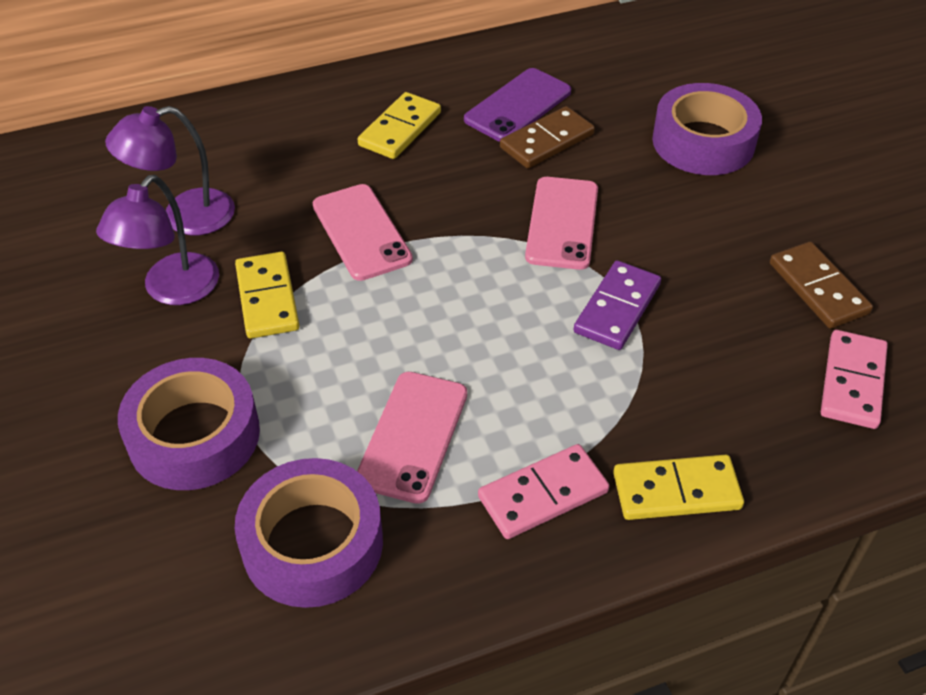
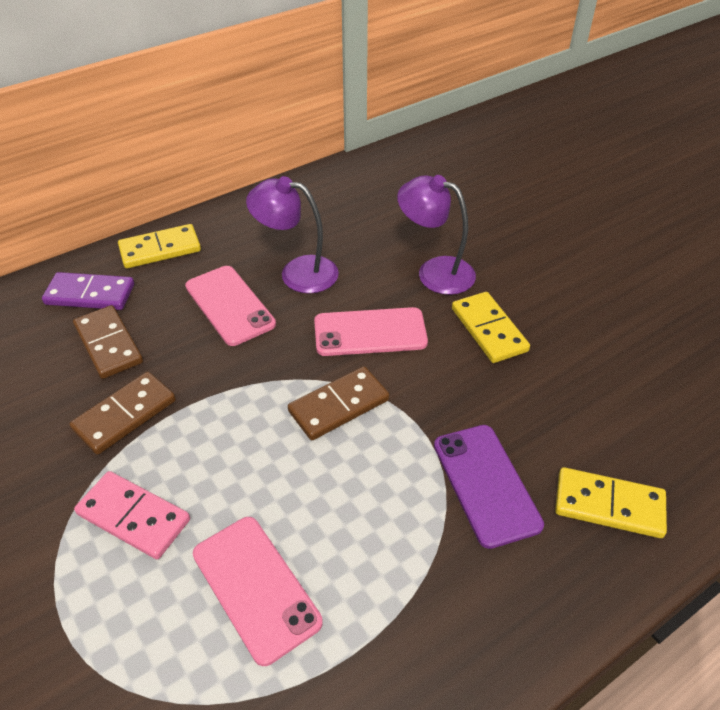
brown domino: [500,106,595,169] [770,242,873,329] = 2 -> [70,372,176,455] [73,305,143,379] [288,366,389,440] = 3
pink domino: [478,444,609,539] [821,330,888,429] = 2 -> [74,471,190,559] = 1
purple tape: [118,358,260,490] [235,458,383,608] [652,83,762,175] = 3 -> none = 0

